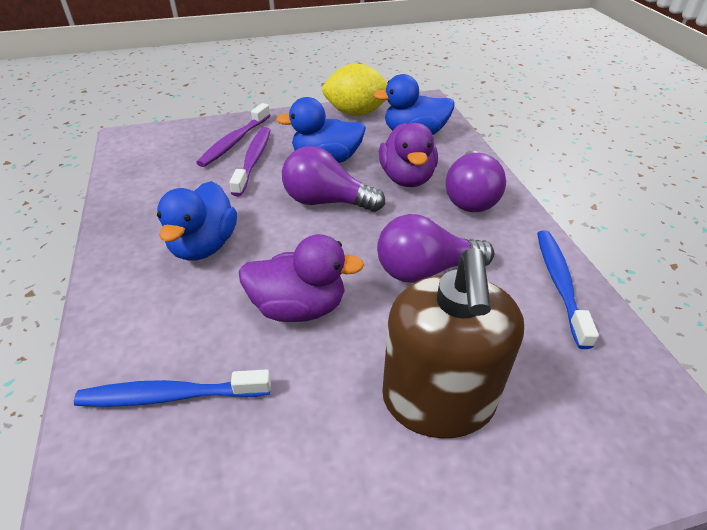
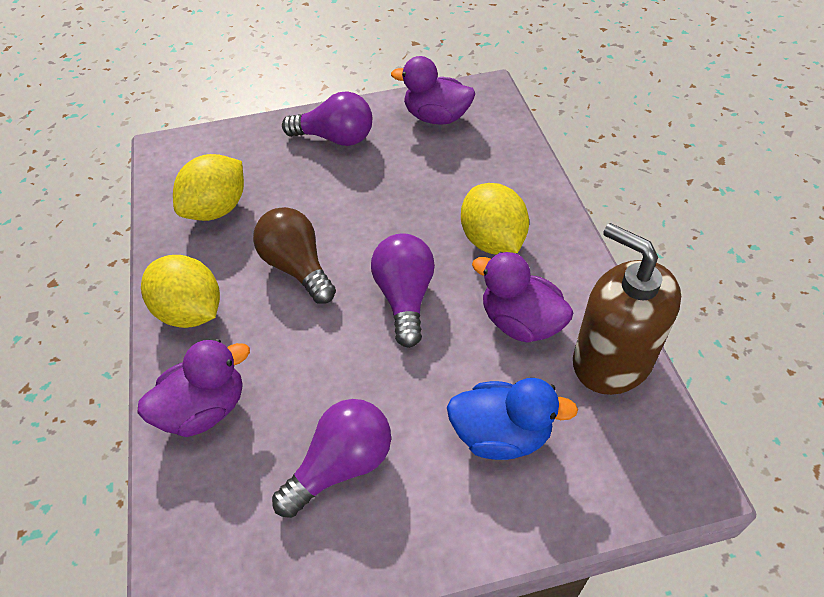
blue duck: [157,181,237,261] [276,97,366,163] [373,74,455,135] = 3 -> [447,378,578,460] = 1
blue toothbrush: [74,369,271,407] [537,230,599,349] = 2 -> none = 0
brown light bulb: none = 0 -> [253,207,336,304] = 1
purple duck: [239,234,364,322] [379,123,438,187] = 2 -> [137,339,250,437] [391,56,475,125] [472,252,573,343] = 3
purple toothbrush: [196,103,270,167] [229,127,271,196] = 2 -> none = 0
yellow lemon: [322,64,388,116] = 1 -> [141,255,220,328] [173,154,244,221] [461,183,529,255] = 3

